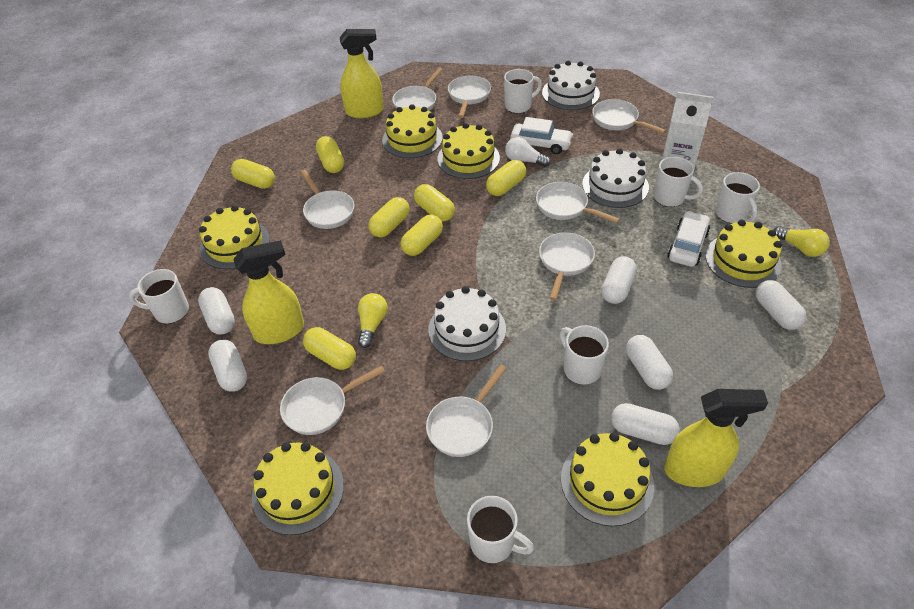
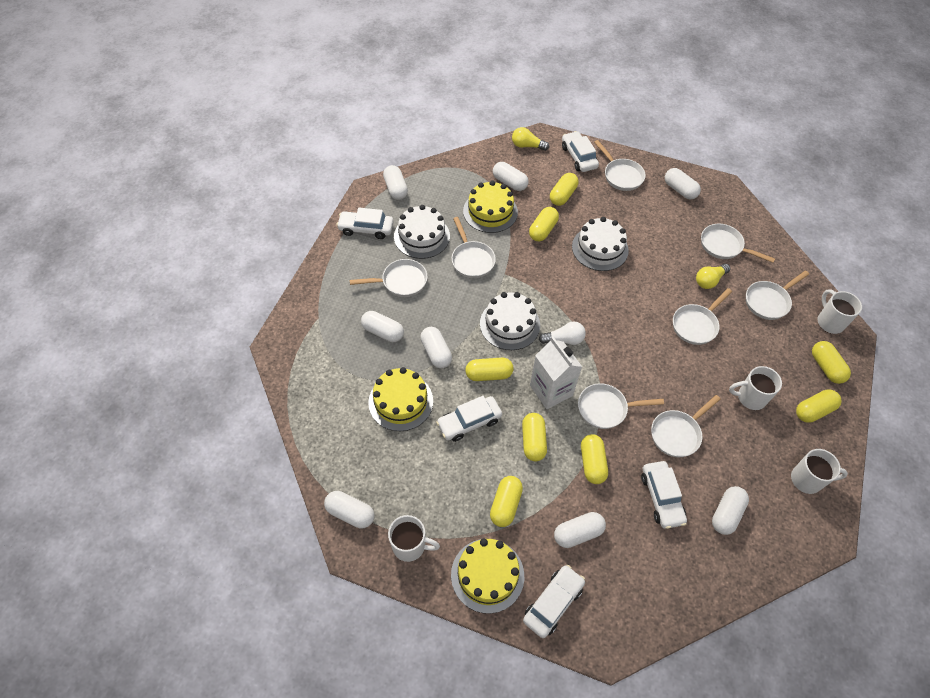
white capsule: [198,287,235,335] [208,340,247,392] [601,256,637,304] [611,403,680,445] [626,335,673,390] [756,280,807,330] = 6 -> [324,491,375,528] [361,311,404,342] [383,165,408,200] [420,327,452,368] [493,162,529,191] [554,512,606,548] [665,168,701,200] [712,486,749,535] = 8
white car: [510,117,573,154] [667,211,710,267] = 2 -> [336,208,394,239] [436,396,502,442] [523,565,585,638] [562,131,599,172] [641,461,687,529] = 5
white mug: [129,269,189,324] [467,496,534,563] [504,69,542,113] [560,325,609,385] [654,157,703,207] [715,172,760,223] = 6 -> [388,515,440,562] [729,366,782,410] [791,449,848,494] [818,290,862,334] = 4
yellow cake: [199,205,270,269] [252,442,344,535] [382,104,443,158] [437,123,500,179] [561,432,654,526] [705,220,782,288] = 6 -> [368,367,433,431] [451,538,524,614] [463,181,518,233] = 3
yellow capsule: [231,159,275,189] [303,327,356,370] [316,136,344,173] [368,197,410,237] [401,215,443,256] [414,184,455,221] [486,160,526,196] = 7 -> [465,358,513,381] [490,476,523,527] [522,413,547,461] [529,207,559,241] [550,173,579,206] [581,434,608,484] [796,389,842,423] [812,341,851,384] = 8
yellow spray bottle: [233,240,304,344] [340,29,384,118] [664,389,768,487] = 3 -> none = 0

